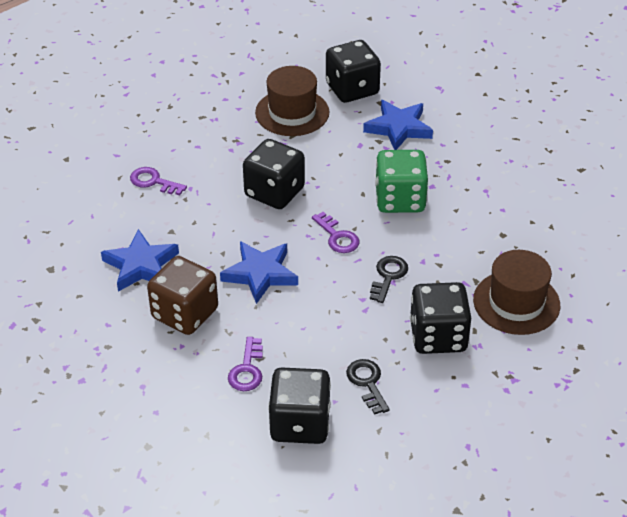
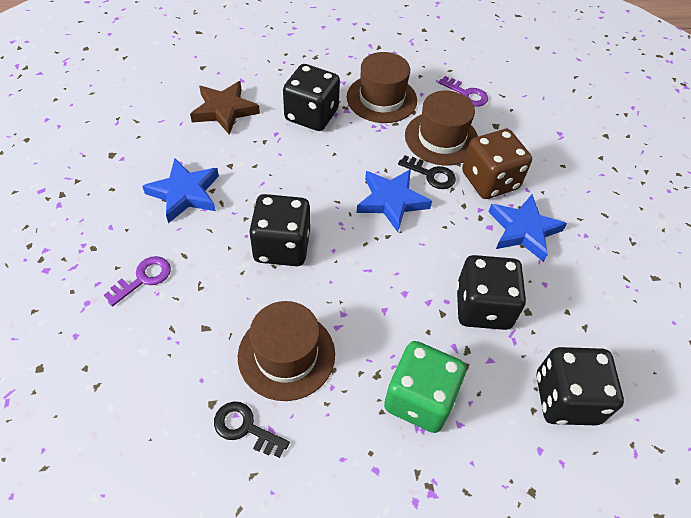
brown hat: [255,66,330,136] [473,250,560,335] = 2 -> [238,301,335,401] [347,52,417,123] [405,91,478,165] = 3
brown star: none = 0 -> [190,81,260,135] = 1
purple key: [130,167,187,195] [228,337,263,391] [312,212,359,253] = 3 -> [104,256,171,306] [438,76,488,107] = 2

